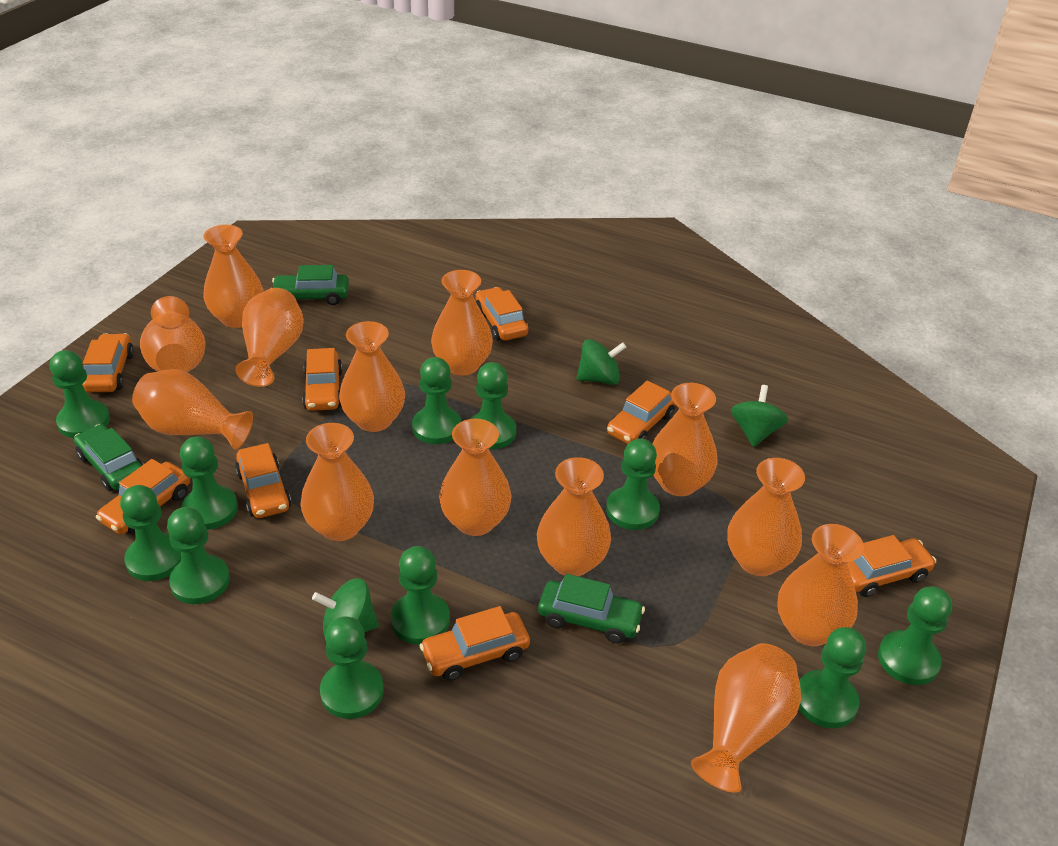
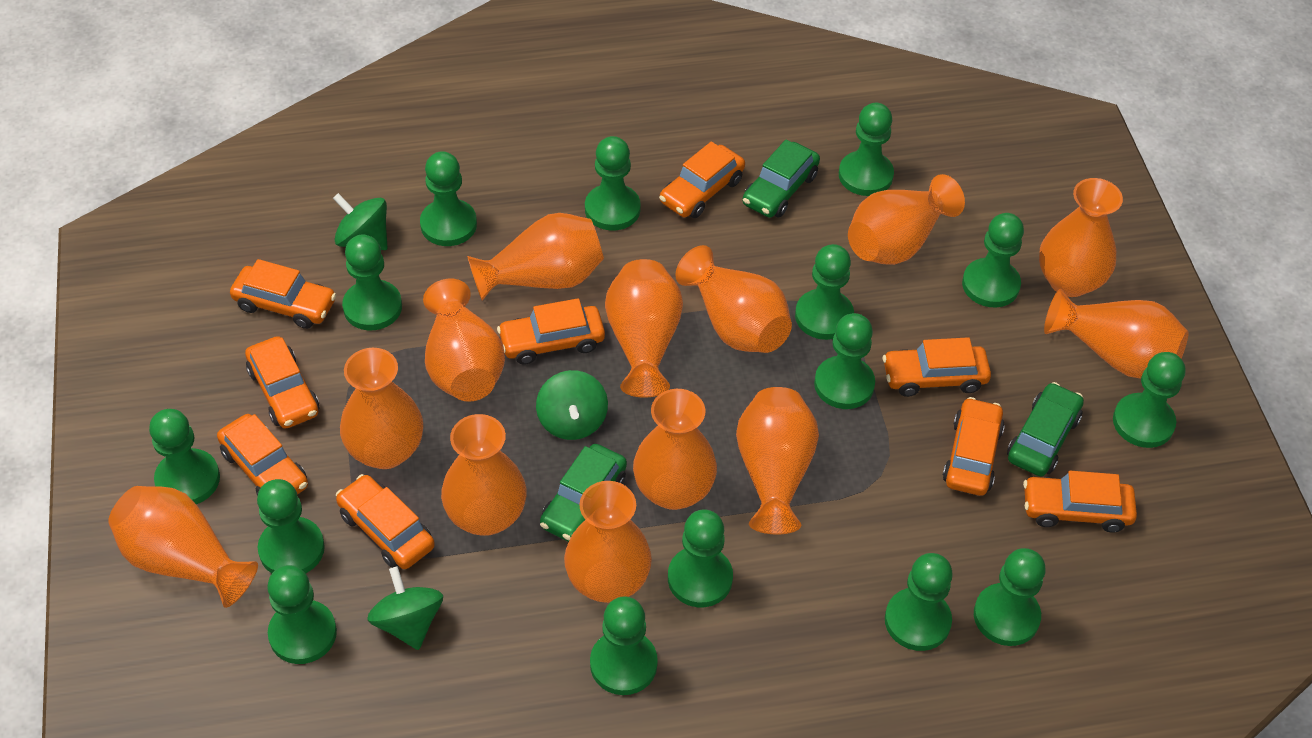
green pawn: [50,350,110,438] [120,485,181,581] [167,507,230,604] [180,437,238,530] [320,616,384,719] [391,546,450,645] [412,357,462,444] [471,362,516,449] [606,439,660,530] [799,627,866,728] [878,586,952,685] = 11 -> [149,409,220,504] [257,479,325,573] [267,565,337,664] [342,235,402,330] [420,151,477,246] [585,136,641,231] [590,596,658,695] [668,510,733,607] [795,244,854,340] [814,313,875,409] [839,103,894,196] [885,553,953,651] [962,213,1024,307] [974,548,1046,646] [1113,352,1185,448] = 15
orange car: [82,333,134,392] [96,459,190,534] [235,443,291,518] [302,348,343,411] [420,606,530,681] [475,287,528,341] [607,380,675,444] [848,535,936,597] = 8 -> [217,414,308,496] [230,259,336,329] [245,336,319,429] [336,474,435,569] [497,298,605,365] [659,141,745,218] [883,337,991,397] [943,397,1005,496] [1023,471,1137,533] = 9

